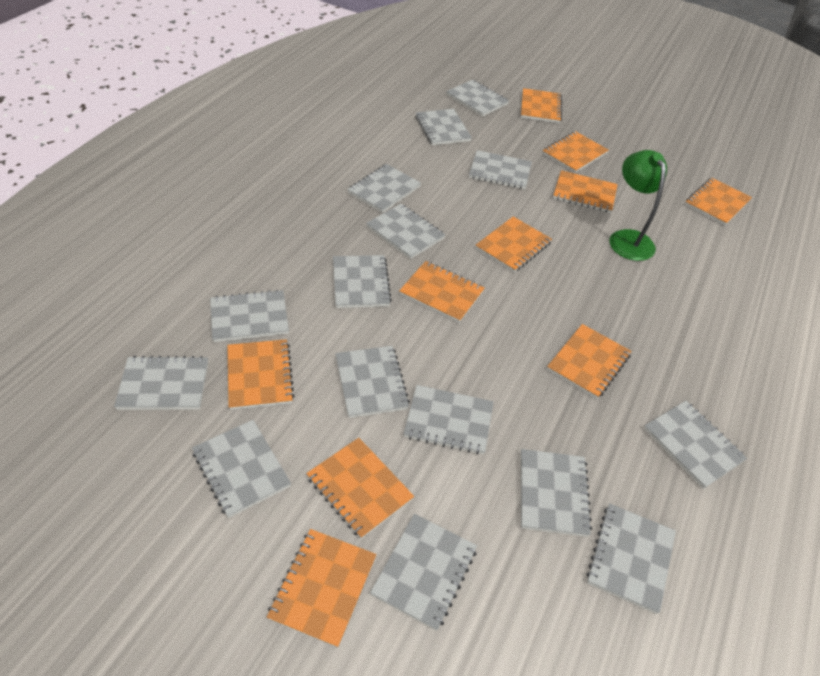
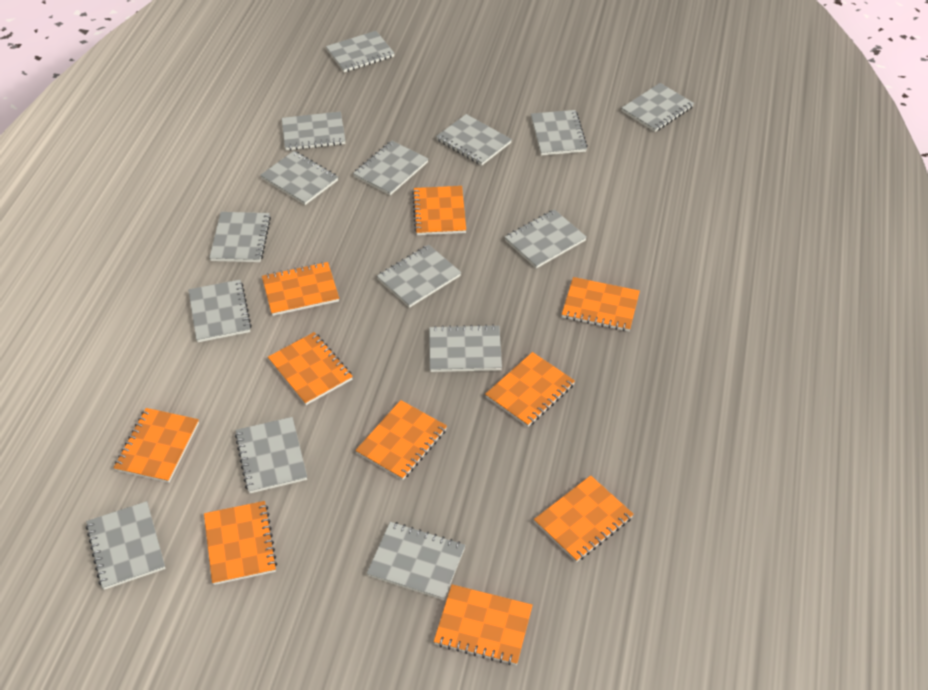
green lamp: [610,150,667,261] = 1 -> none = 0

